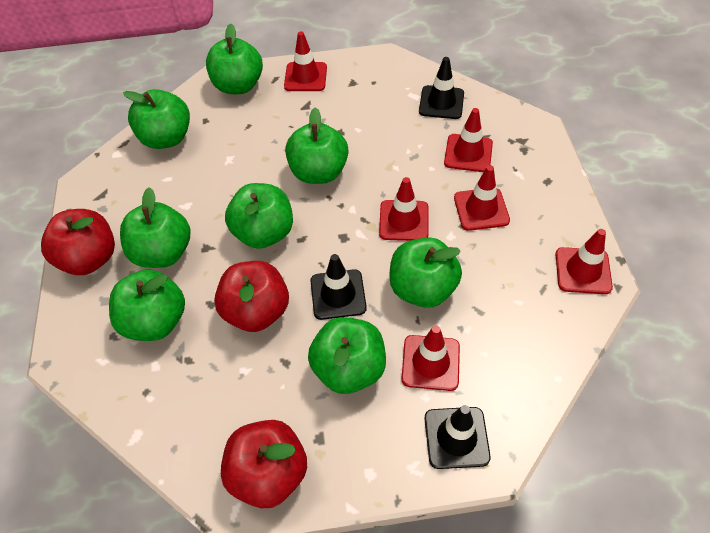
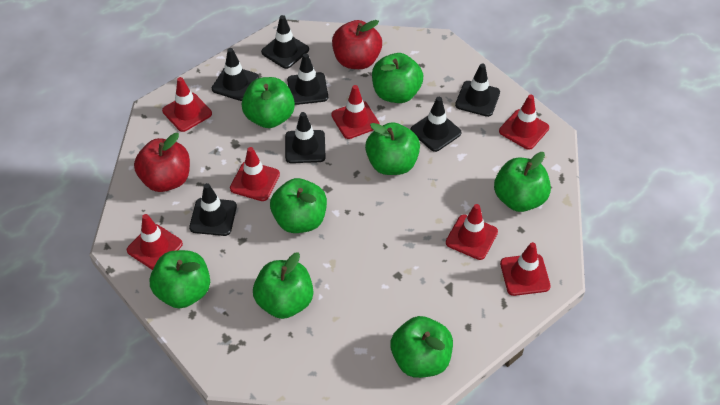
black traffic cone: [311,254,367,320] [419,57,464,119] [424,405,491,469] = 3 -> [189,183,237,236] [212,48,259,101] [261,15,309,69] [285,112,326,163] [287,53,328,105] [411,97,461,152] [455,63,500,117] = 7
red apple: [41,209,115,275] [214,261,289,332] [221,420,307,508] = 3 -> [134,133,190,192] [332,20,382,69] = 2
red traffic cone: [284,31,327,91] [379,177,429,241] [401,326,460,391] [444,108,493,172] [454,165,510,231] [556,229,613,294] = 6 -> [127,214,183,270] [162,77,212,132] [230,147,280,201] [331,85,380,139] [446,204,498,260] [499,95,549,150] [500,242,551,296] = 7

